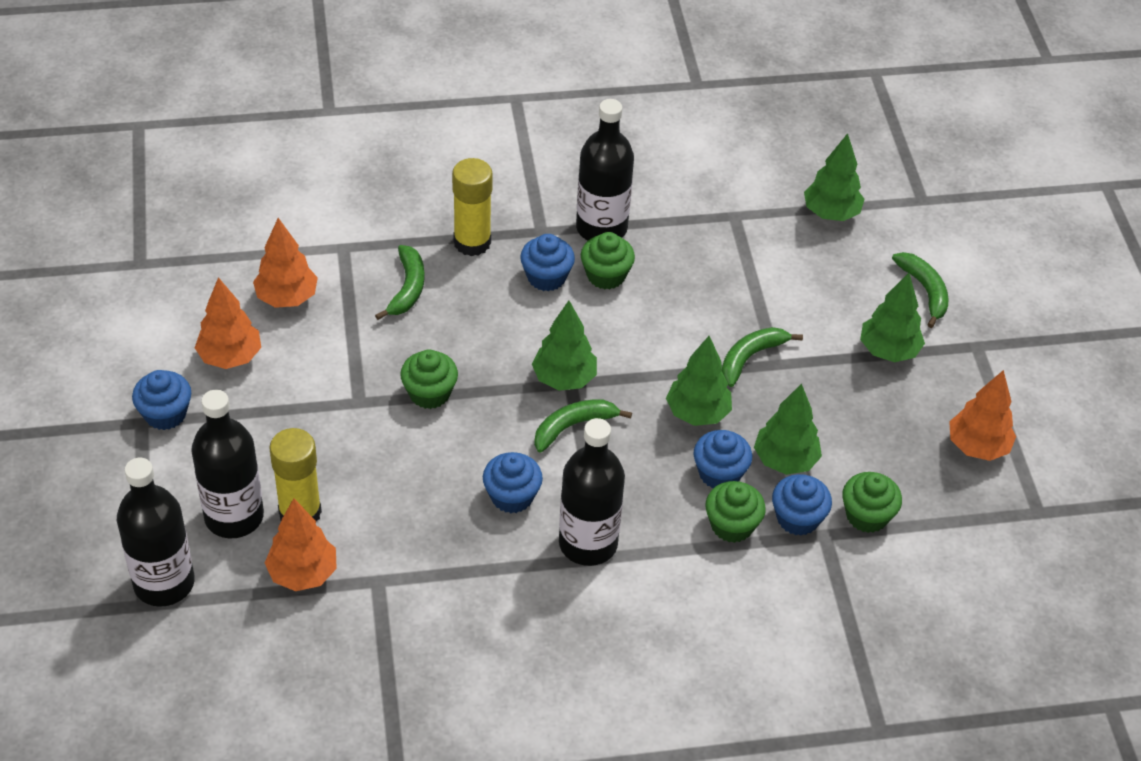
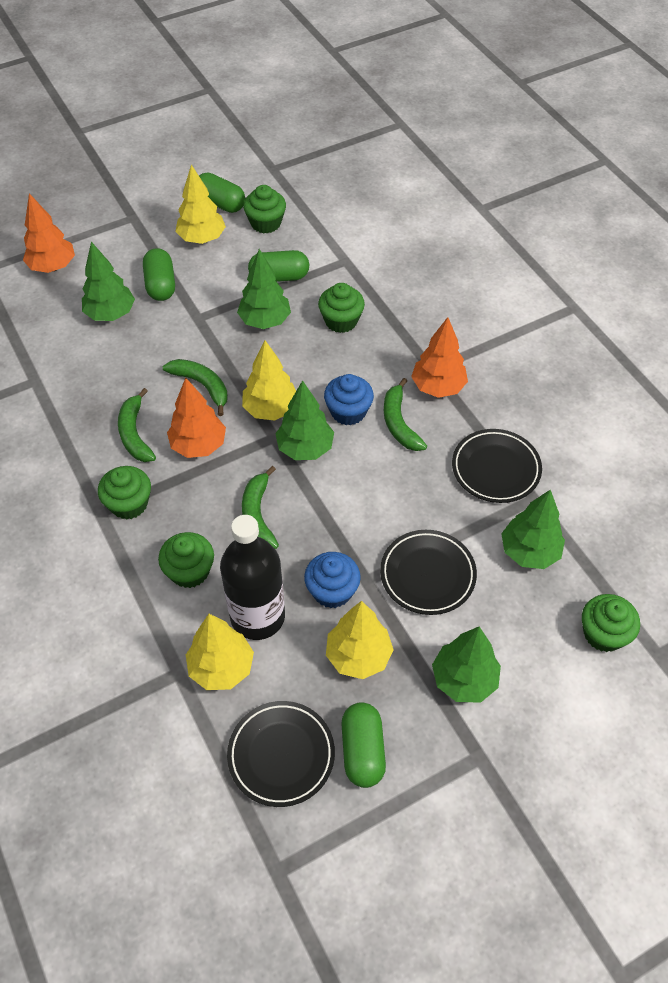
black bottle: [117,458,195,607] [191,390,264,538] [559,418,625,566] [576,99,634,240] = 4 -> [220,515,285,640] = 1
black plate: none = 0 -> [227,701,335,807] [380,530,477,615] [452,429,542,503] = 3
blue cupcake: [132,370,191,430] [483,452,543,513] [520,234,575,291] [694,430,752,488] [772,474,832,536] = 5 -> [304,552,361,608] [324,374,374,426] = 2
green capsule: none = 0 -> [143,248,175,301] [199,173,245,213] [248,250,309,282] [341,702,386,788] = 4
green cupcake: [400,349,458,409] [581,232,635,290] [705,481,766,543] [842,472,902,533] = 4 -> [98,466,151,520] [158,532,214,588] [243,185,286,234] [318,283,365,333] [582,594,640,652] = 5
orange tree: [195,277,261,369] [253,218,318,308] [265,498,337,591] [949,370,1016,461] = 4 -> [23,193,75,273] [167,378,226,458] [411,317,468,398] = 3
yellow glue stick: [269,428,322,521] [452,158,493,256] = 2 -> none = 0
yellow tree: none = 0 -> [175,165,226,244] [186,614,254,690] [242,340,296,421] [326,601,394,679] = 4

